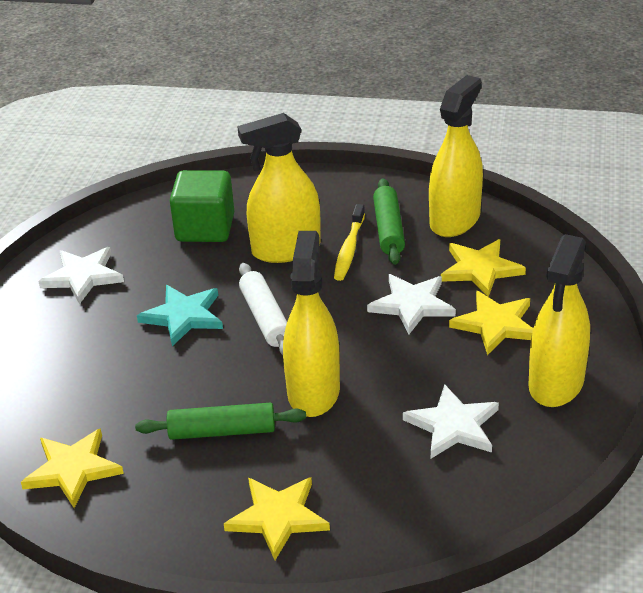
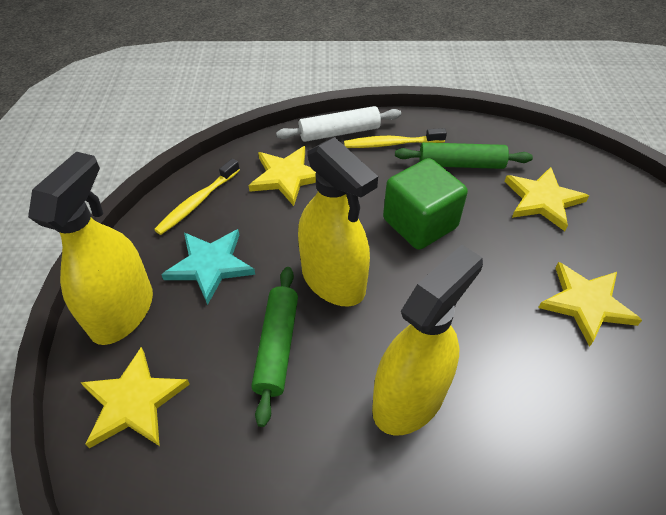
white star: [38,247,124,304] [367,274,456,334] [403,384,499,458] = 3 -> none = 0
yellow spray bottle: [237,113,321,263] [283,231,340,417] [429,75,483,237] [528,234,590,407] = 4 -> [28,152,153,345] [298,137,378,307] [372,245,483,435] = 3
yellow toothbrush: [334,204,365,281] = 1 -> [154,159,240,235] [344,128,447,148] = 2

